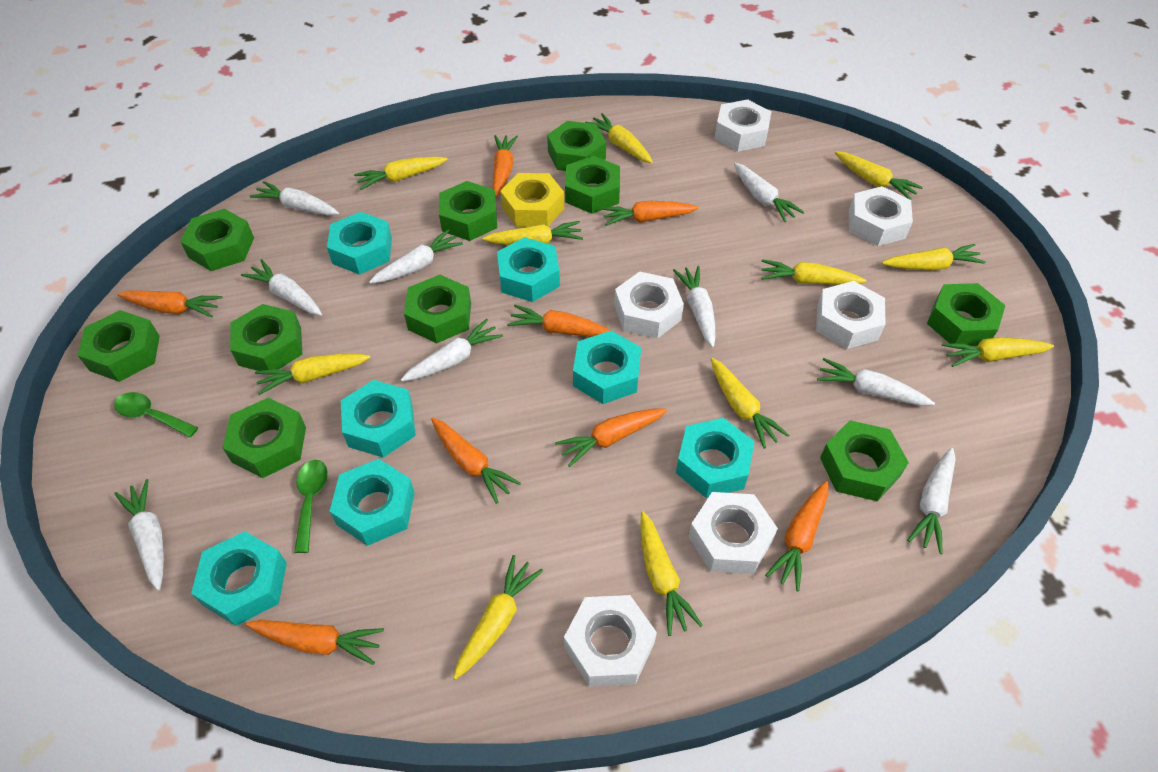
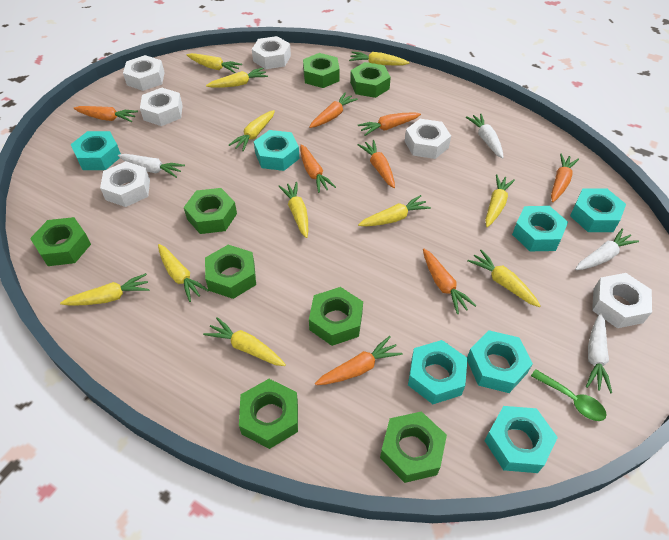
green nut: [77,310,160,382] [180,209,254,271] [223,398,306,478] [230,304,302,371] [404,275,471,343] [439,181,497,241] [547,121,606,171] [565,156,620,214] [820,420,909,501] [927,283,1006,346] = 10 -> [30,217,91,266] [184,188,237,234] [205,245,256,299] [239,379,298,449] [303,53,340,88] [309,287,363,346] [350,62,391,98] [380,411,447,483] = 8
green spoon: [114,392,198,437] [294,460,328,553] = 2 -> [531,369,606,421] = 1
white carrot: [114,479,164,590] [241,259,322,316] [250,181,339,216] [369,229,463,284] [401,319,503,382] [673,266,715,348] [734,163,804,222] [817,358,935,406] [907,448,956,554] = 9 -> [118,154,185,178] [466,113,504,159] [575,228,639,270] [586,313,612,393] = 4
yellow nut: [500,173,564,227] = 1 -> none = 0

